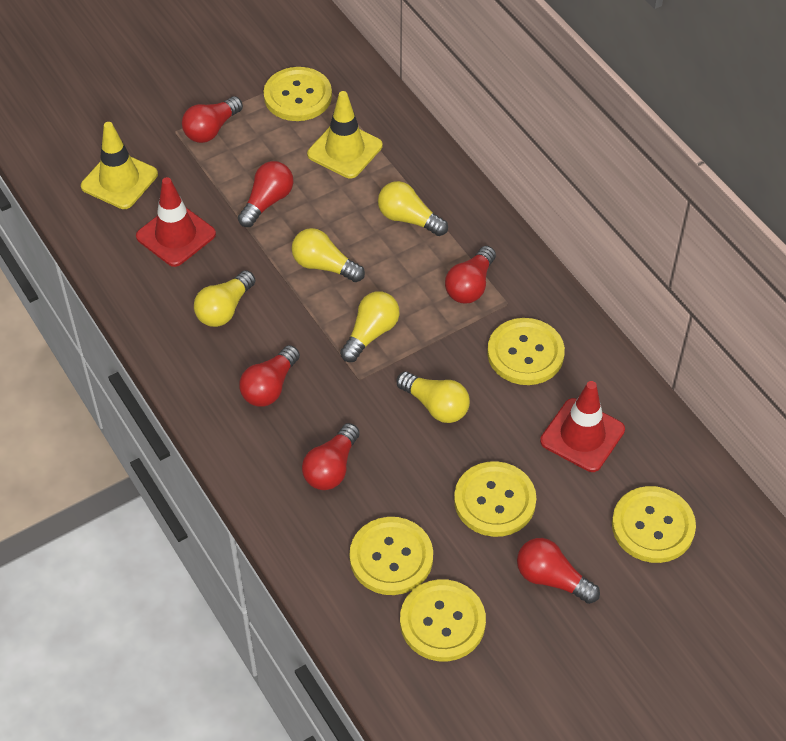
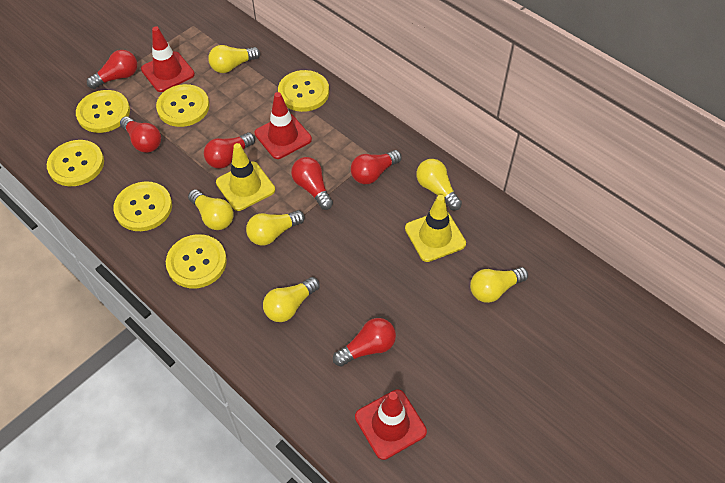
red traffic cone: [136,177,216,267] [540,381,625,472] = 2 -> [141,26,195,92] [255,92,312,159] [355,389,427,460] = 3
yellow light bulb: [194,270,255,327] [292,228,365,282] [340,291,399,362] [378,181,448,236] [397,371,470,423] = 5 -> [188,189,233,230] [208,45,260,73] [246,210,305,245] [263,277,320,322] [416,159,462,211] [470,267,528,303] = 6

